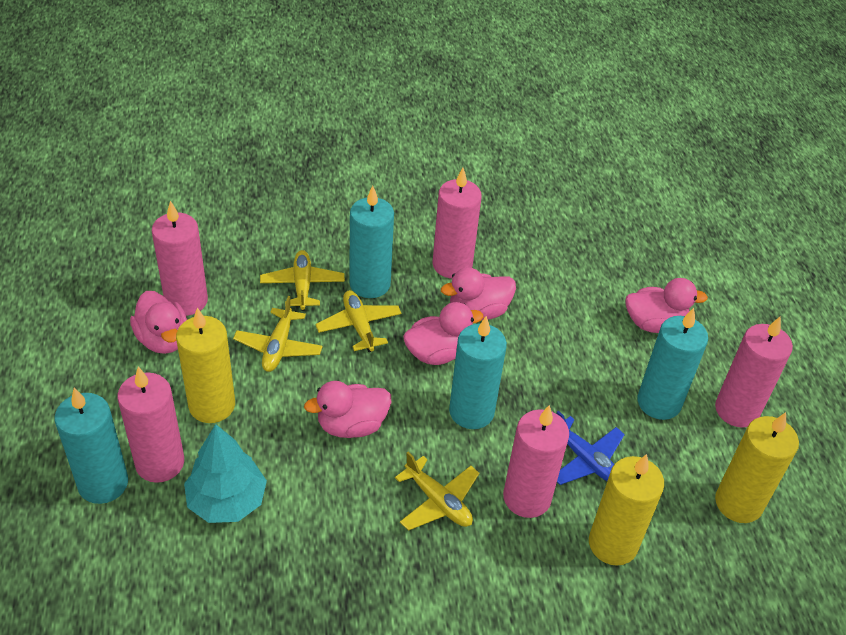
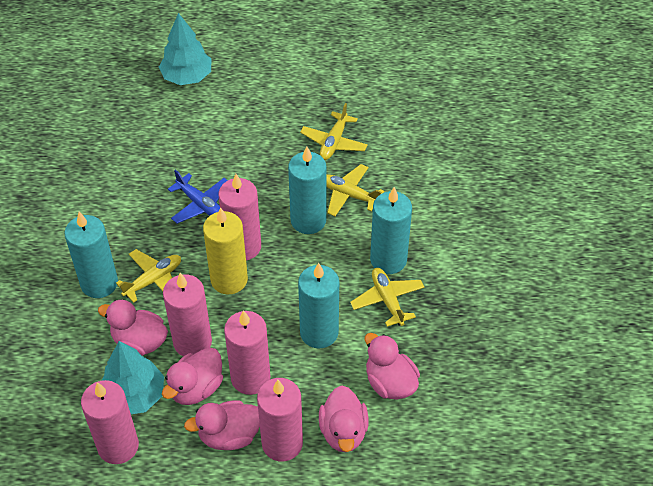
turquoise tree: [184,424,267,523] = 1 -> [101,341,164,414] [159,13,211,85] = 2
yellow candle: [176,307,235,423] [589,454,664,566] [715,412,799,523] = 3 -> [203,207,248,294] = 1

